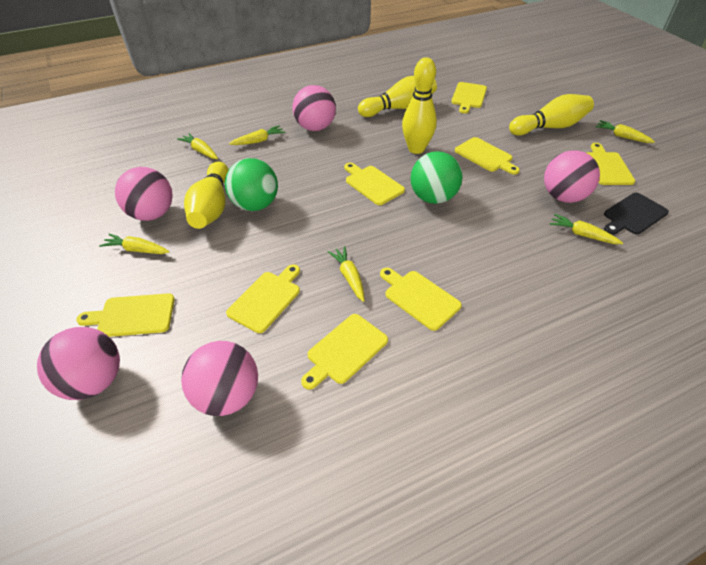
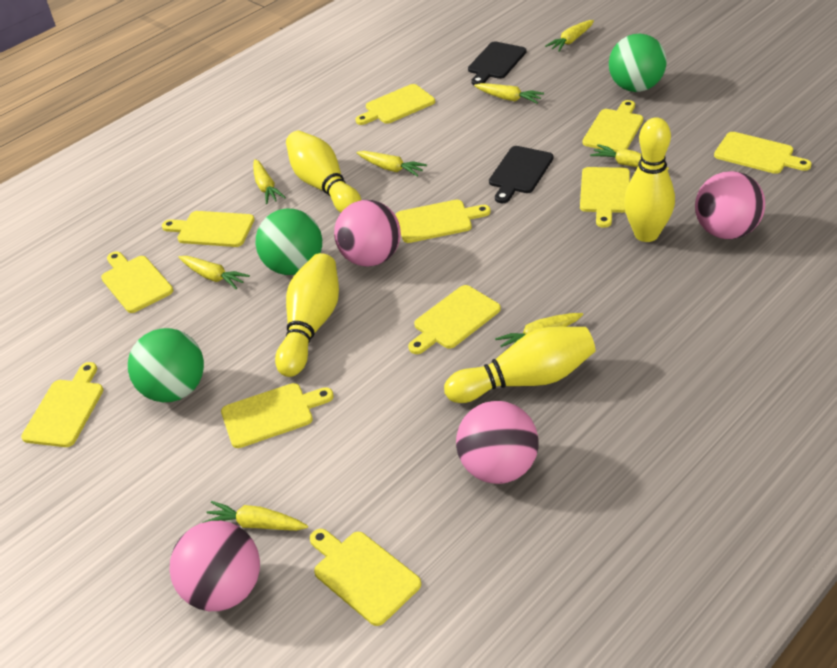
black cutting board: [604,193,669,235] = 1 -> [468,42,526,85] [489,146,553,203] = 2
green ball: [225,158,278,211] [410,151,463,204] = 2 -> [128,328,204,402] [256,208,322,275] [609,34,667,92] = 3
pink ball: [37,327,120,400] [115,167,173,221] [181,341,258,416] [292,85,336,131] [544,150,600,203] = 5 -> [170,521,260,611] [334,200,401,267] [456,401,539,484] [695,171,765,239] = 4
yellow carrot: [99,234,170,254] [177,133,218,159] [229,125,285,145] [328,246,364,302] [550,214,623,244] [595,120,655,143] = 6 -> [179,256,250,289] [202,501,308,531] [253,159,286,204] [357,151,427,177] [474,83,544,103] [495,313,583,347] [545,20,594,52] [590,144,669,170] = 8
yellow cutting board: [76,293,175,337] [226,265,300,333] [301,314,388,390] [344,163,405,205] [380,268,462,331] [451,82,487,114] [455,137,520,175] [587,143,635,185] = 8 -> [21,362,103,447] [101,251,173,313] [162,211,255,247] [221,383,334,448] [310,529,421,626] [355,84,435,125] [395,200,491,243] [408,285,501,354] [580,167,630,228] [583,100,643,152] [714,132,812,174] = 11

